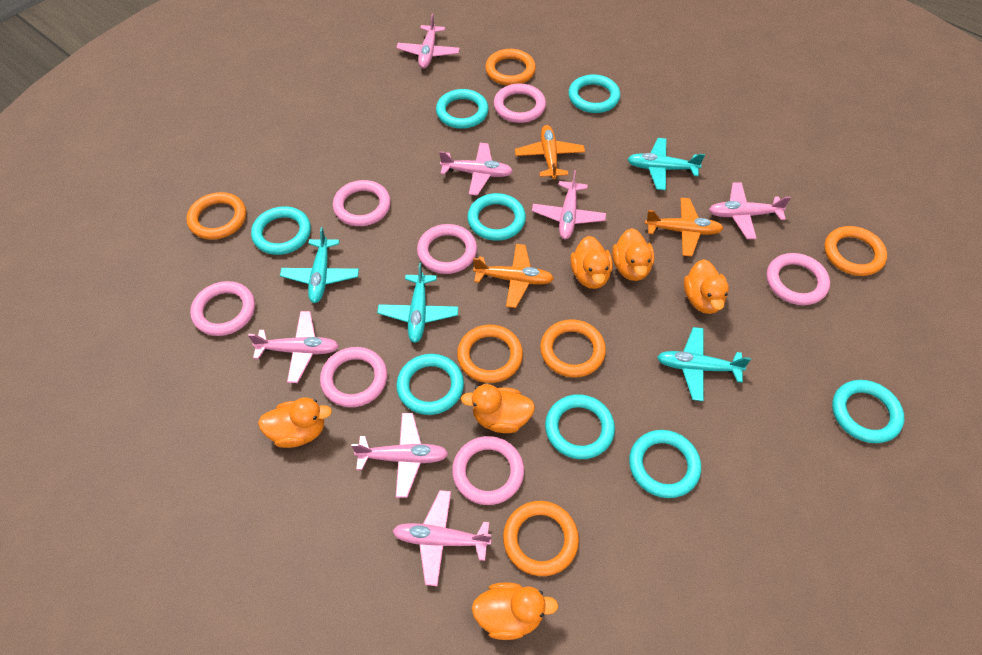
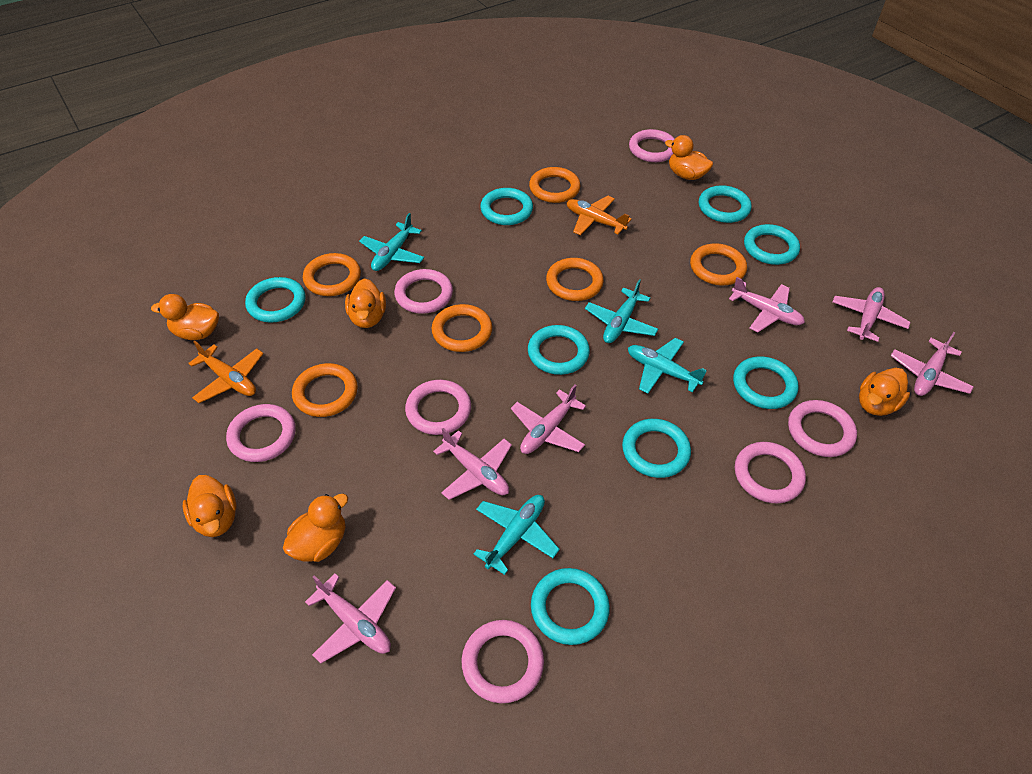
orange plane: [473,244,554,308] [515,125,585,179] [645,198,724,256] = 3 -> [188,341,264,403] [567,196,632,235] = 2
pink plane: [248,311,339,383] [351,413,449,498] [393,490,491,586] [397,13,460,69] [439,143,513,196] [532,170,606,239] [709,182,791,239] = 7 -> [305,574,396,663] [433,428,512,500] [511,385,586,454] [729,277,805,332] [832,287,911,342] [891,332,973,396] = 6

